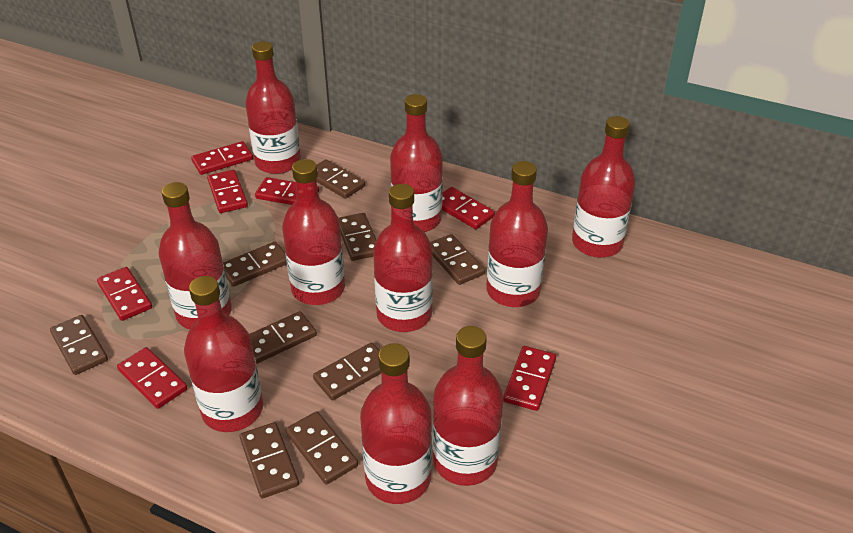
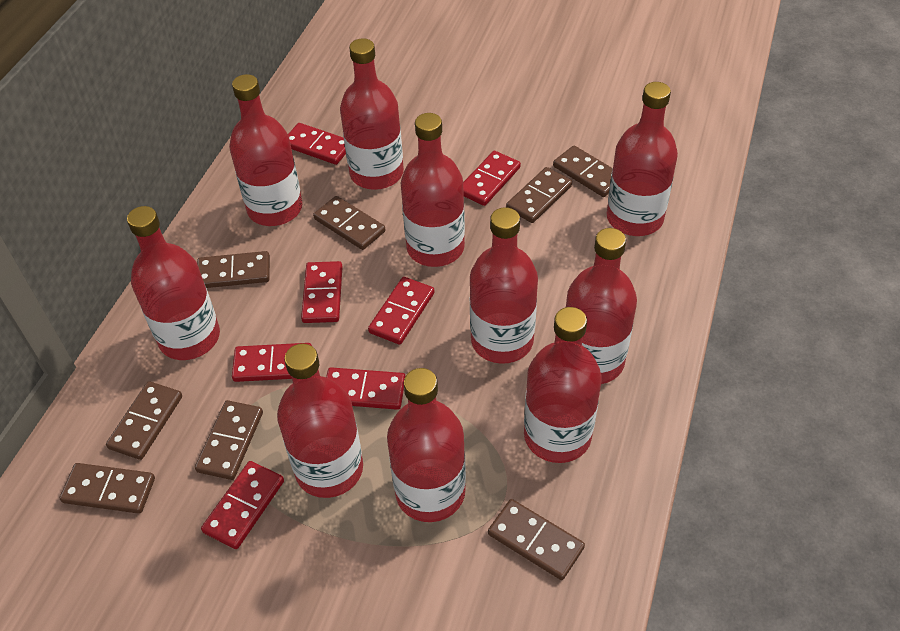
brown domino: [50,315,108,375] [223,242,287,287] [240,422,299,498] [249,311,317,364] [286,411,358,485] [313,343,381,400] [316,159,365,199] [339,213,377,261] [430,234,485,285] = 9 -> [60,463,155,514] [106,381,182,460] [195,400,263,480] [197,251,270,288] [313,196,386,250] [488,499,585,580] [506,167,572,223] [553,146,613,197] = 8

